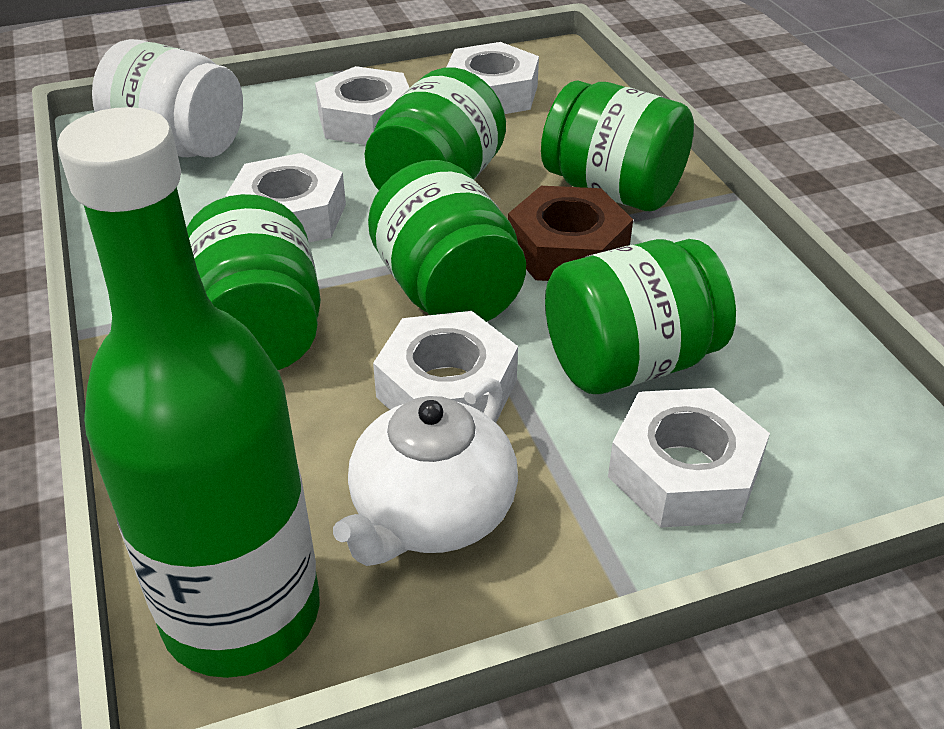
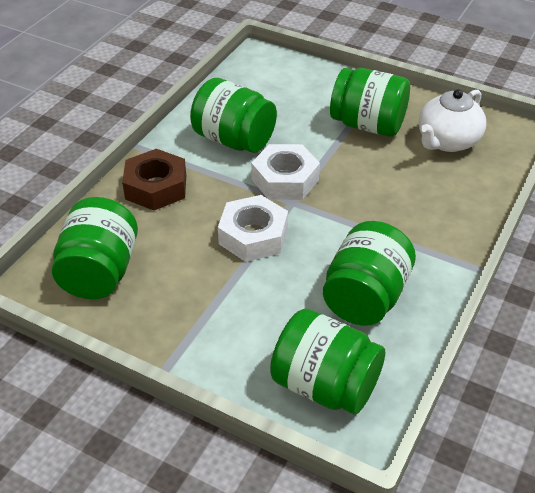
green bottle: [57,107,319,678] = 1 -> none = 0
white jar: [92,39,243,157] = 1 -> none = 0
white nut: [225,153,346,243] [315,66,409,145] [373,311,518,423] [447,42,539,114] [608,388,770,528] = 5 -> [218,195,288,262] [251,144,320,200] = 2

